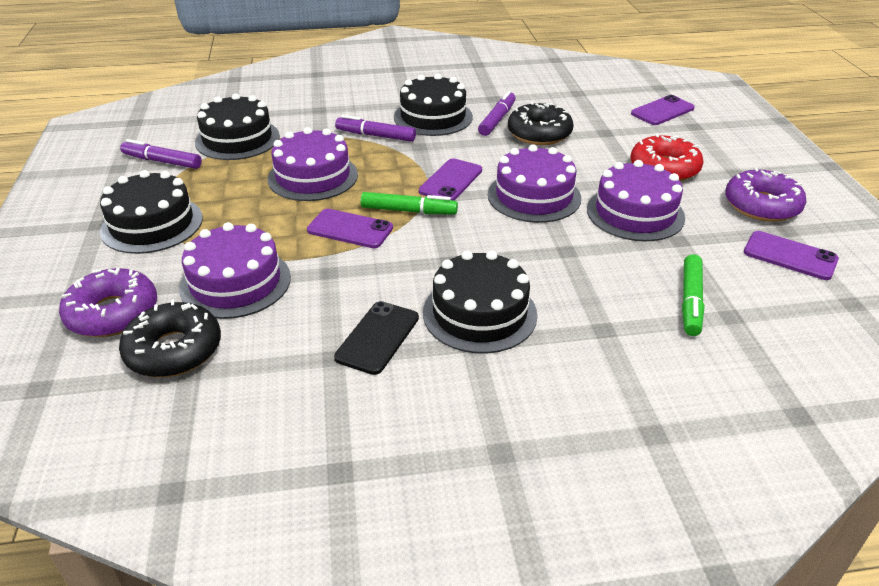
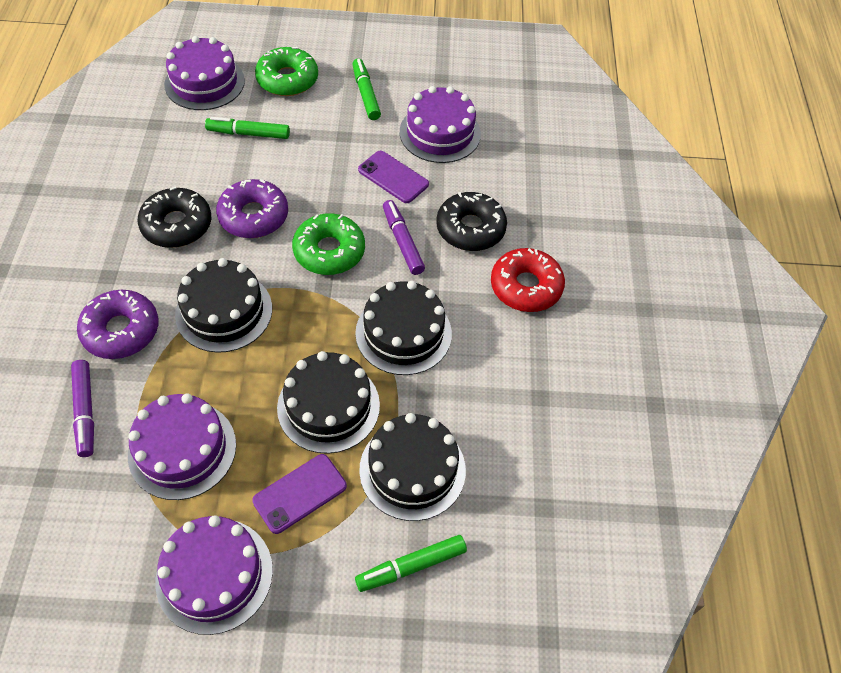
black phone: [334,301,419,375] = 1 -> none = 0
green donut: none = 0 -> [255,47,318,96] [292,213,365,275] = 2
green marker: [361,192,458,215] [682,254,704,336] = 2 -> [205,117,290,139] [352,59,381,120] [355,535,467,592] = 3
purple marker: [120,139,202,169] [335,115,416,142] [478,91,516,136] = 3 -> [71,360,94,457] [383,200,425,275] = 2
purple phone: [307,209,393,248] [419,158,482,201] [631,95,695,125] [744,231,839,280] = 4 -> [252,454,347,534] [358,151,429,203] = 2

